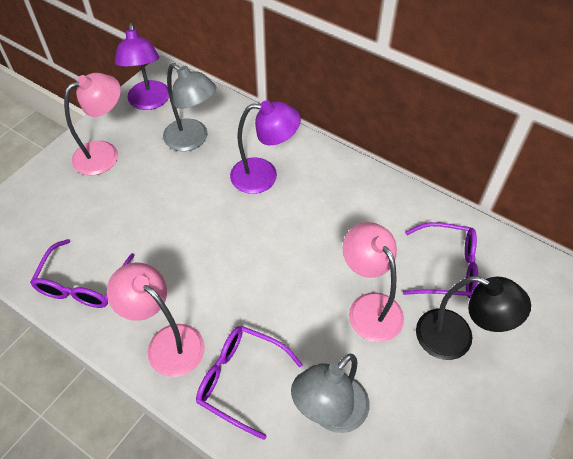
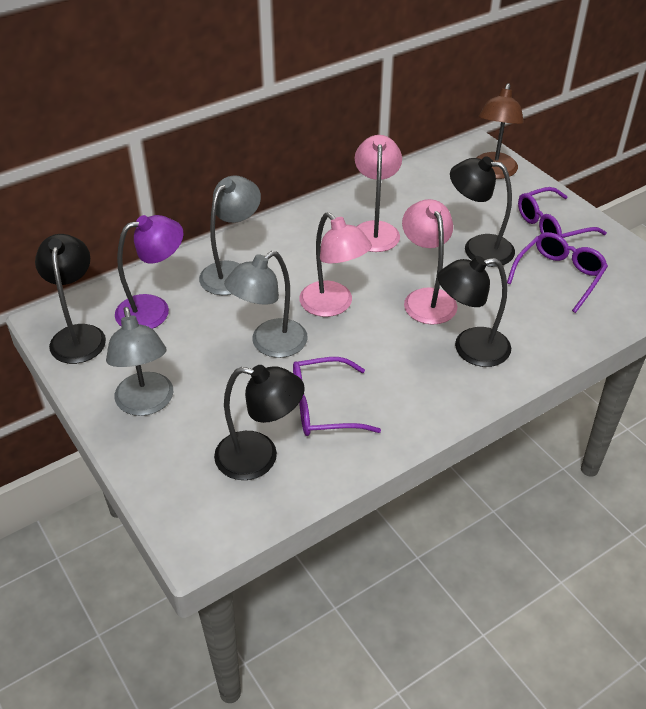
black lamp: [416,276,531,360] = 1 -> [35,234,106,364] [214,365,305,480] [438,256,511,367] [450,156,515,267] = 4
brown lamp: none = 0 -> [476,83,524,179] = 1
grey lamp: [163,63,216,151] [291,354,369,433] = 2 -> [106,307,173,416] [199,176,261,295] [224,251,308,358] = 3
purple lamp: [115,23,169,110] [230,100,301,194] = 2 -> [115,215,184,329] = 1

